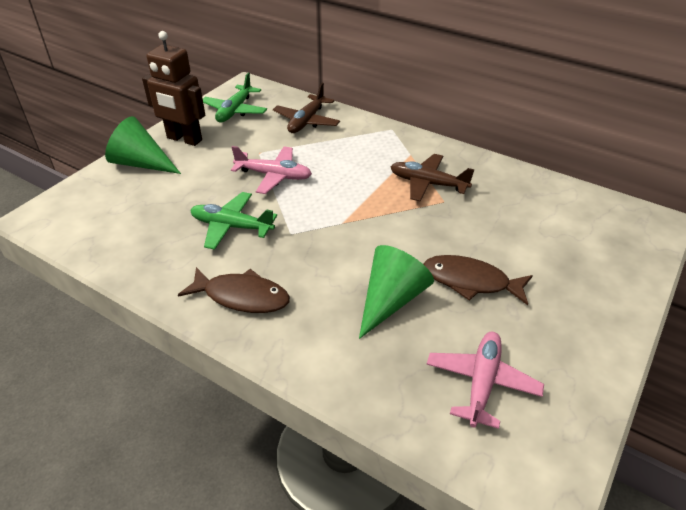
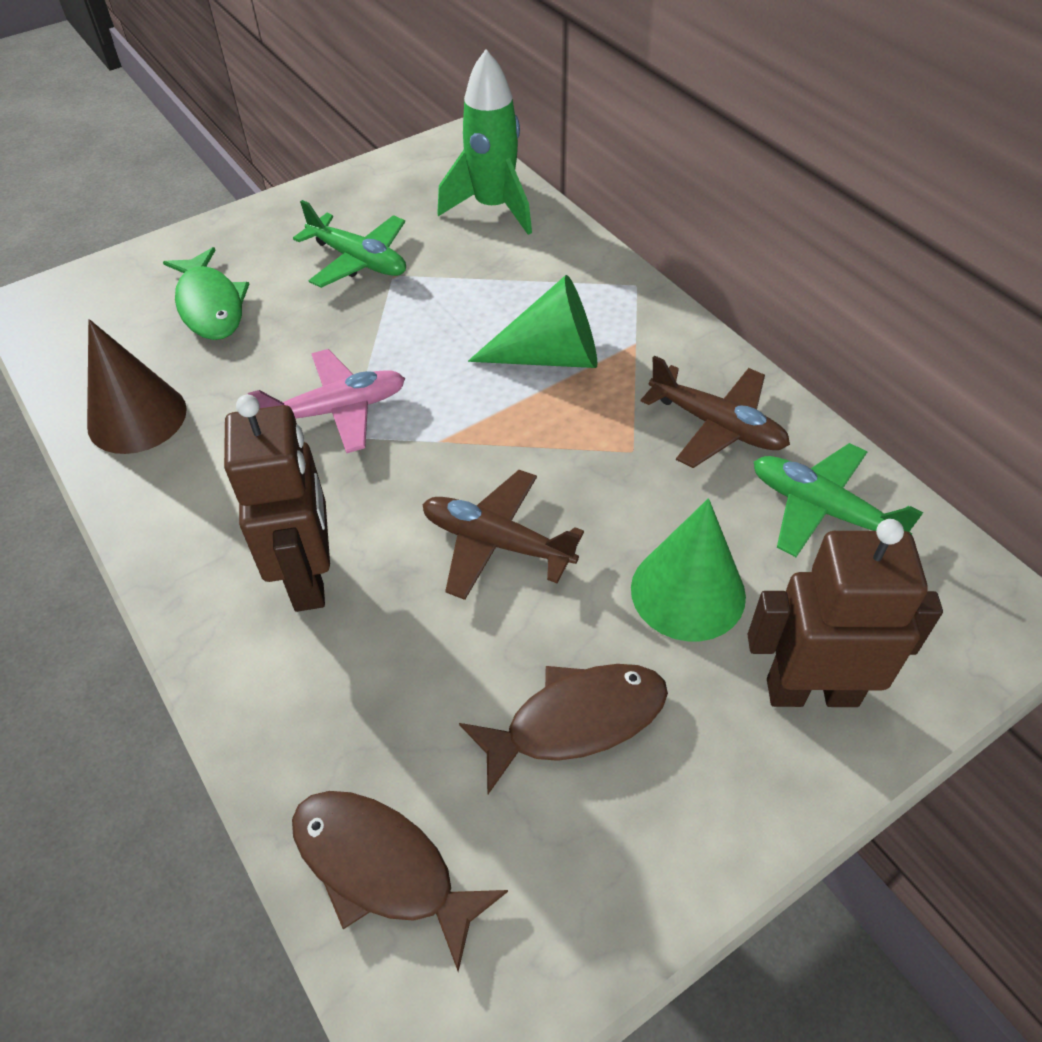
brown cone: none = 0 -> [87,319,187,454] = 1
brown robot: [142,31,205,146] = 1 -> [224,395,330,612] [747,519,943,707] = 2
green fish: none = 0 -> [163,247,249,340] = 1
green rocket: none = 0 -> [437,50,532,235] = 1
pink plane: [231,146,312,194] [427,332,544,429] = 2 -> [248,349,405,453] = 1

